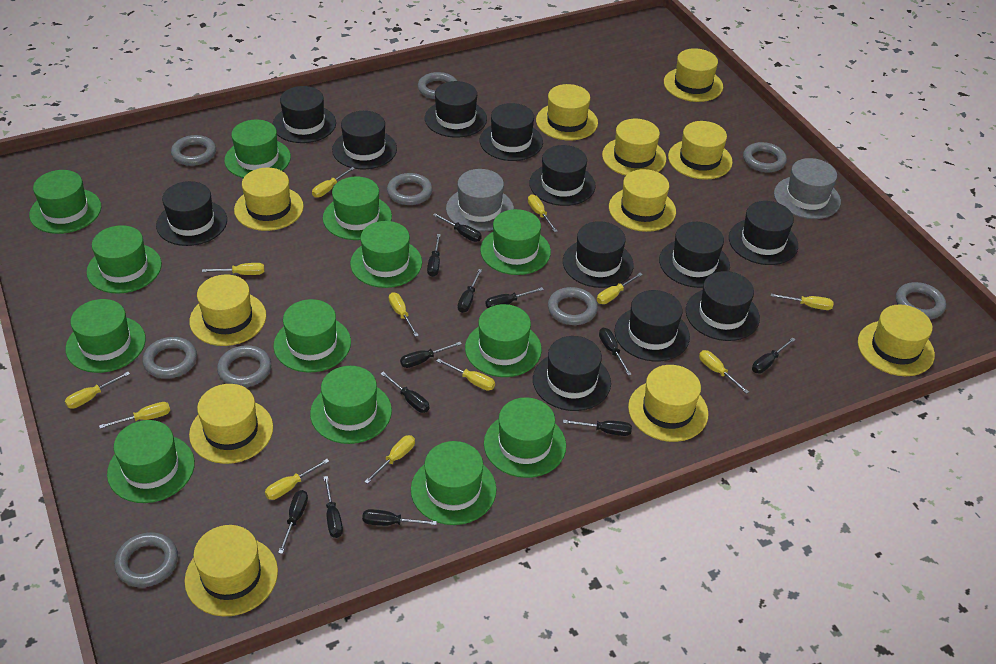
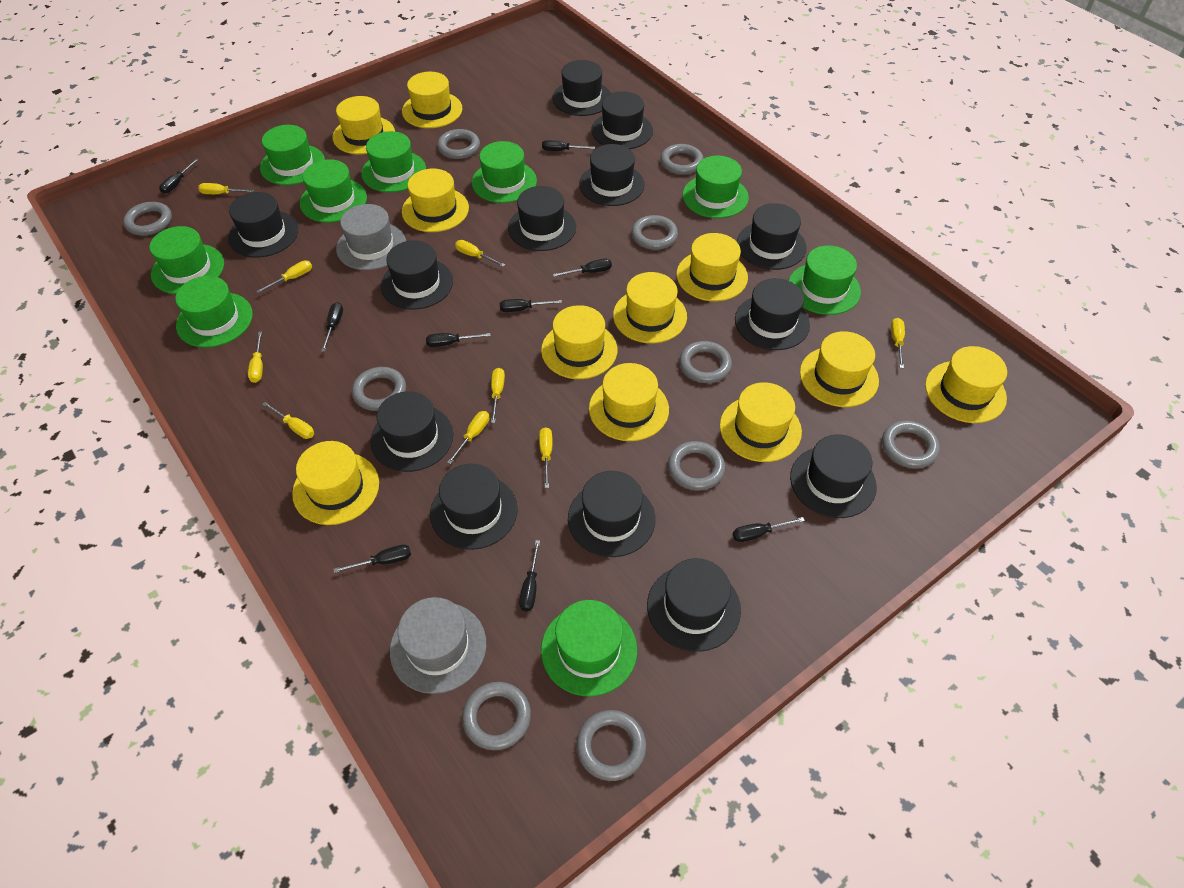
black hat: [156,181,227,246] [272,86,336,143] [332,111,397,169] [425,81,487,138] [480,103,543,161] [529,145,596,206] [533,336,611,411] [563,221,634,288] [614,290,690,361] [659,222,730,288] [686,271,760,341] [729,201,798,265] = 12 -> [228,192,298,258] [370,391,453,472] [381,240,453,310] [430,464,518,550] [508,186,576,251] [552,60,611,116] [568,471,655,557] [579,144,645,206] [591,92,653,149] [647,558,741,652] [735,278,810,350] [737,203,806,270] [790,434,877,518] = 13
black screwdriver: [278,490,308,554] [323,476,343,538] [362,509,437,526] [380,371,429,413] [400,342,462,368] [427,234,441,277] [433,213,482,242] [458,269,482,313] [485,287,544,308] [563,420,632,436] [599,328,632,376] [752,337,796,374] = 12 -> [159,158,199,193] [321,302,343,352] [333,544,411,573] [426,333,491,347] [500,299,562,312] [519,540,540,611] [542,140,595,151] [553,258,612,277] [733,517,805,542] = 9
green hat: [29,170,101,234] [65,299,146,373] [86,225,162,294] [107,420,195,503] [224,120,291,178] [273,299,351,372] [310,366,392,444] [323,177,392,240] [350,221,422,288] [411,441,497,525] [465,304,542,377] [480,209,551,275] [484,397,566,478] = 13 -> [150,226,224,294] [175,276,253,348] [260,125,325,185] [300,159,367,223] [361,131,426,192] [472,141,537,203] [541,600,637,696] [682,156,749,218] [788,245,861,315] = 9
grey ring: [114,532,178,587] [143,337,197,379] [171,135,216,166] [217,345,271,387] [387,173,432,205] [418,72,457,99] [548,287,598,325] [743,142,787,172] [896,282,946,319] = 9 -> [123,202,172,236] [352,367,406,411] [437,129,480,159] [462,682,531,750] [576,710,646,781] [631,215,678,250] [660,144,704,175] [668,441,725,491] [679,341,732,383] [882,421,939,468] = 10
yellow screwdriver: [65,372,130,409] [99,402,170,429] [202,263,265,275] [265,459,330,500] [312,167,355,198] [364,435,415,484] [389,292,419,337] [437,358,495,391] [528,195,558,232] [597,273,643,304] [699,350,749,394] [771,294,834,310] = 12 -> [198,183,255,194] [248,331,263,383] [256,260,312,293] [262,402,314,439] [447,411,489,464] [455,240,505,267] [491,368,505,423] [539,427,552,488] [891,318,905,368] = 9

